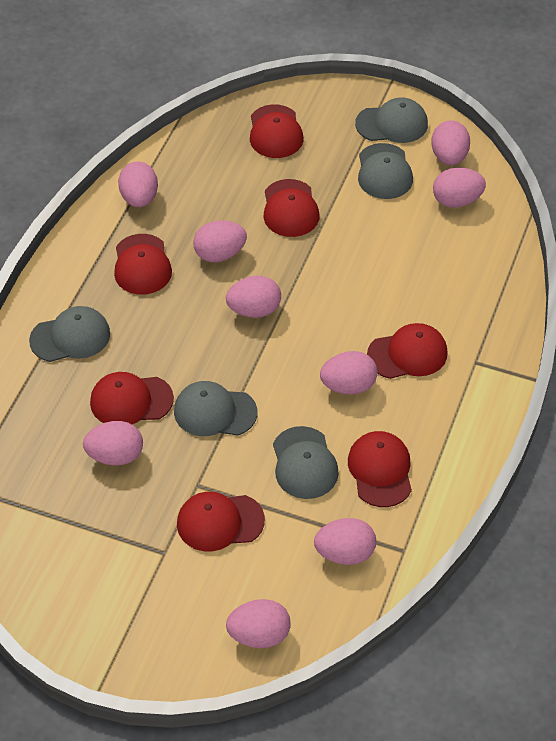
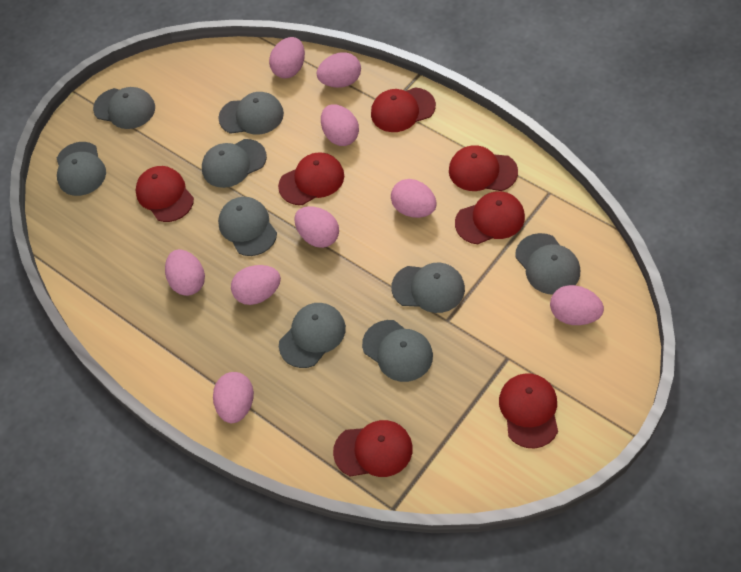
grey cap: [29,306,110,362] [174,381,257,436] [273,426,339,499] [355,97,428,143] [358,143,413,199] = 5 -> [57,142,106,196] [93,87,155,129] [202,139,267,188] [218,92,284,135] [218,197,277,256] [279,303,346,368] [362,320,433,382] [391,263,465,313] [515,233,580,295] = 9

